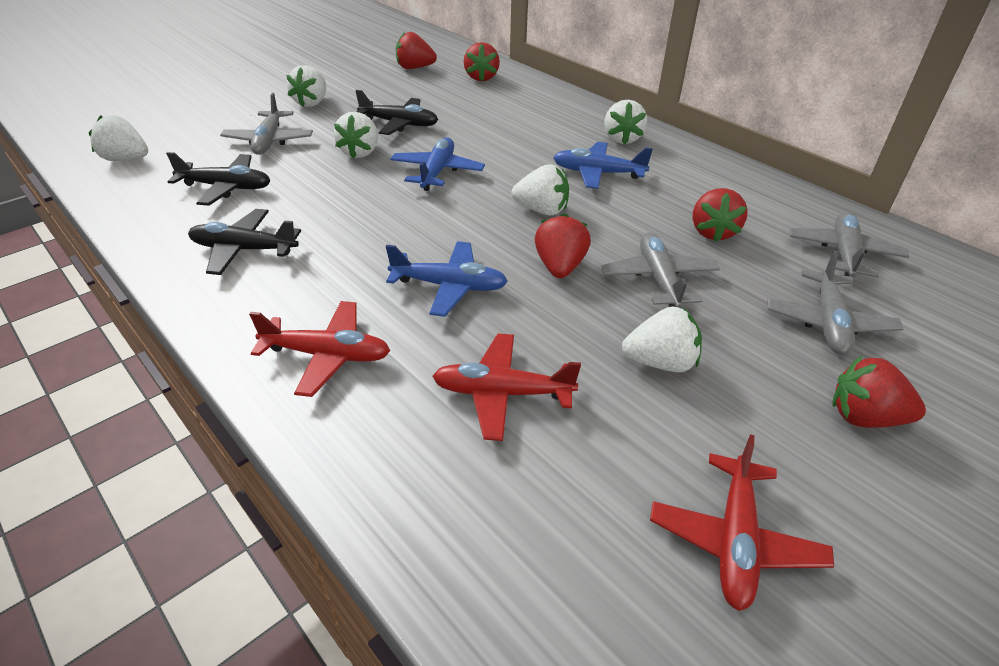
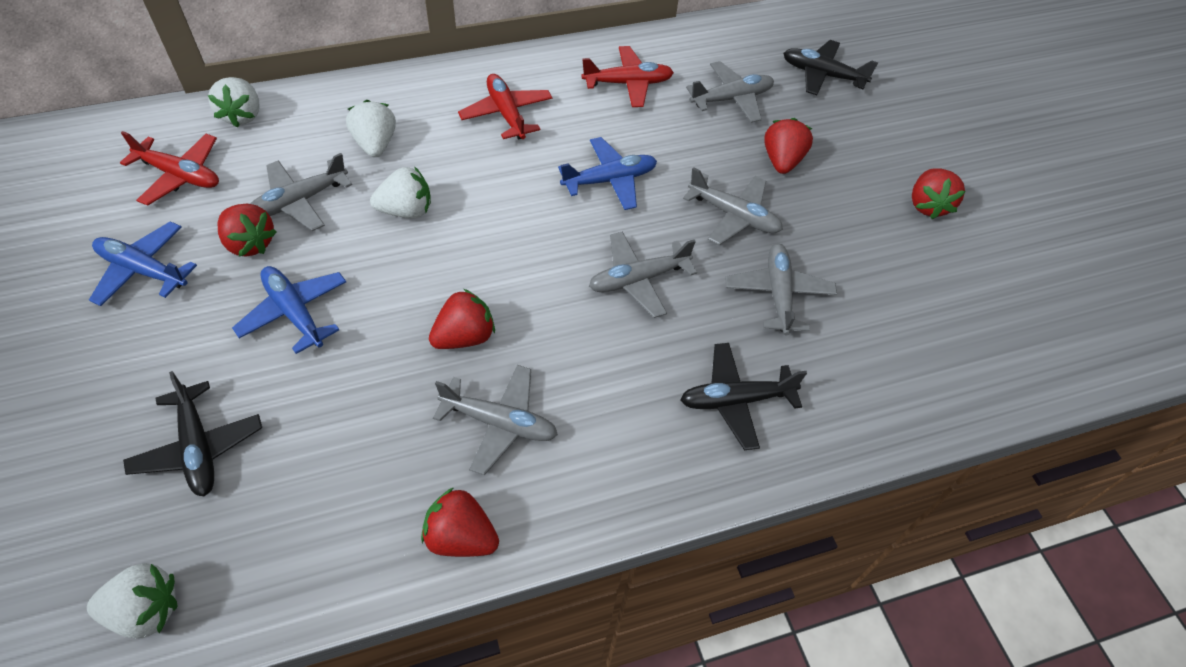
grey plane: [220,93,313,155] [601,232,720,308] [767,250,903,355] [790,211,909,278] = 4 -> [250,153,352,231] [433,365,558,475] [589,231,697,318] [683,167,783,245] [686,61,774,123] [725,243,837,335] = 6
white strawberry: [89,115,148,161] [286,65,326,107] [334,112,378,158] [512,164,569,216] [604,100,647,145] [622,306,702,372] = 6 -> [87,563,177,639] [208,77,260,128] [346,100,396,157] [370,166,431,218] = 4

